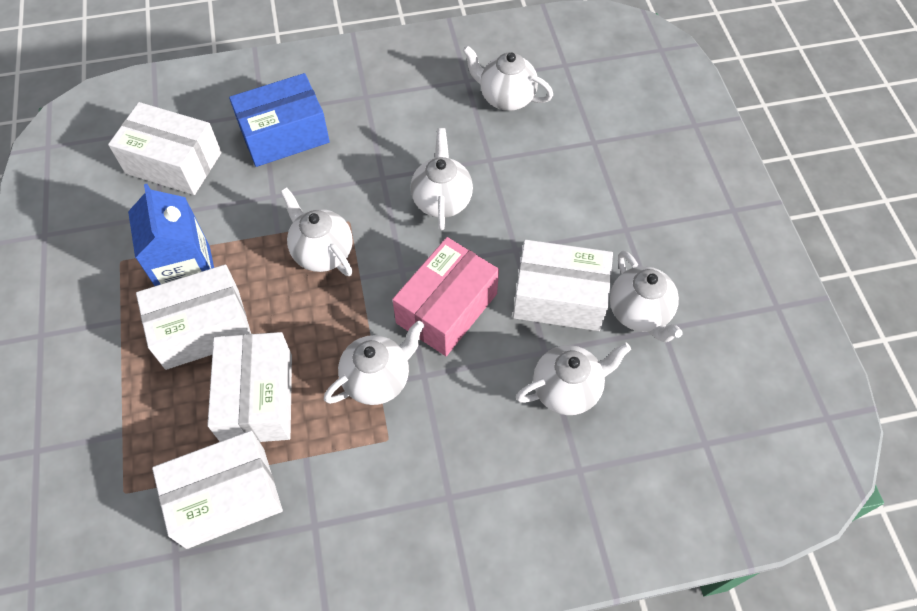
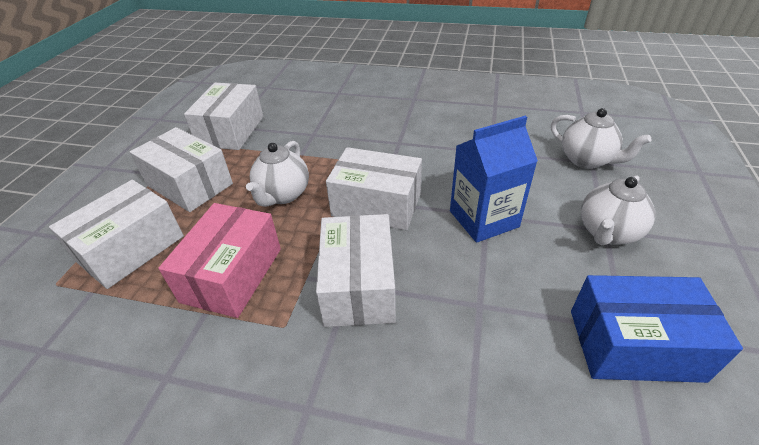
white teapot: [280,187,353,276] [324,320,424,405] [411,128,473,230] [463,46,553,111] [516,343,631,415] [610,251,683,342] = 6 -> [246,141,309,207] [551,108,651,169] [581,175,656,245] = 3

